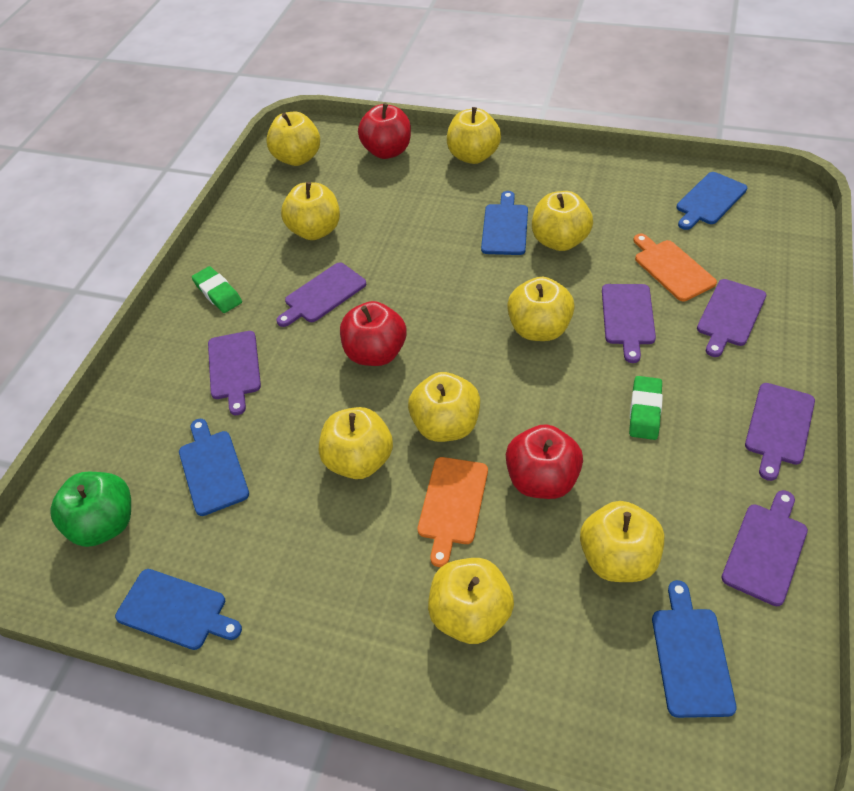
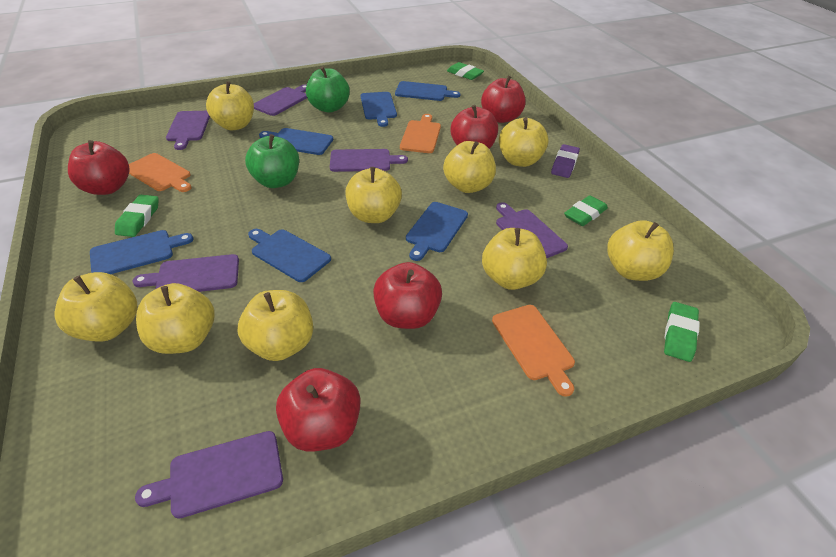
blue cutting board: [115,569,242,650] [179,419,249,516] [481,191,528,255] [652,580,737,718] [677,172,747,230] = 5 -> [90,230,193,274] [248,229,331,282] [259,128,333,155] [361,92,397,127] [395,81,460,101] [406,202,468,261] = 6
green apple: [50,472,131,547] = 1 -> [245,134,299,188] [306,66,350,113] = 2
green eraser: [192,266,242,313] [629,376,663,440] = 2 -> [115,195,159,237] [447,62,484,80] [564,195,608,226] [664,302,700,362] = 4
orange cutting board: [418,457,488,567] [634,234,717,301] = 2 -> [129,153,191,192] [400,114,441,153] [492,305,575,397] = 3
purple eraser: none = 0 -> [551,144,580,178] = 1
red apple: [340,301,406,366] [358,103,411,159] [506,424,583,499] = 3 -> [68,140,130,195] [276,368,361,452] [373,262,442,329] [451,105,498,149] [481,76,525,123] = 5

